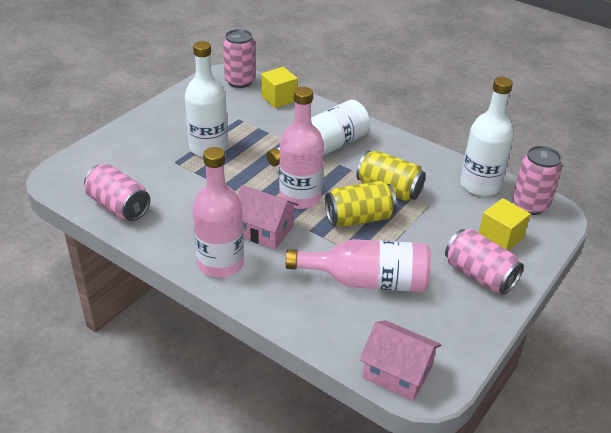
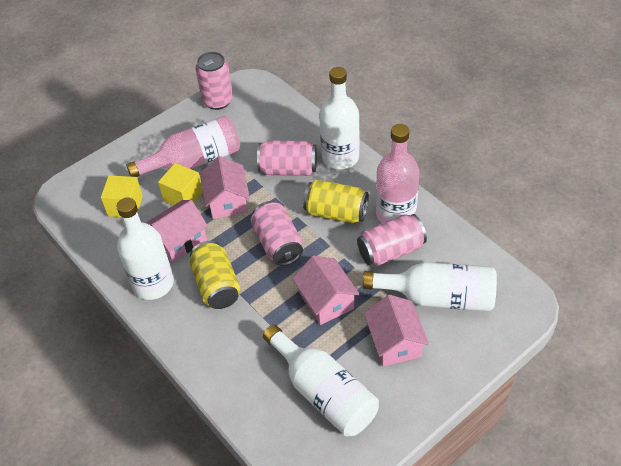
pink bottle: [192,147,244,278] [279,87,324,209] [286,239,431,292] = 3 -> [126,116,240,177] [376,124,419,223] = 2
pink house: [237,185,299,249] [360,320,442,401] = 2 -> [146,200,208,262] [200,156,250,219] [292,256,360,325] [364,294,429,367] = 4
white bottle: [185,41,228,157] [266,100,370,166] [460,77,514,196] = 3 -> [116,197,174,300] [263,324,379,437] [319,67,360,169] [363,262,497,311] = 4

